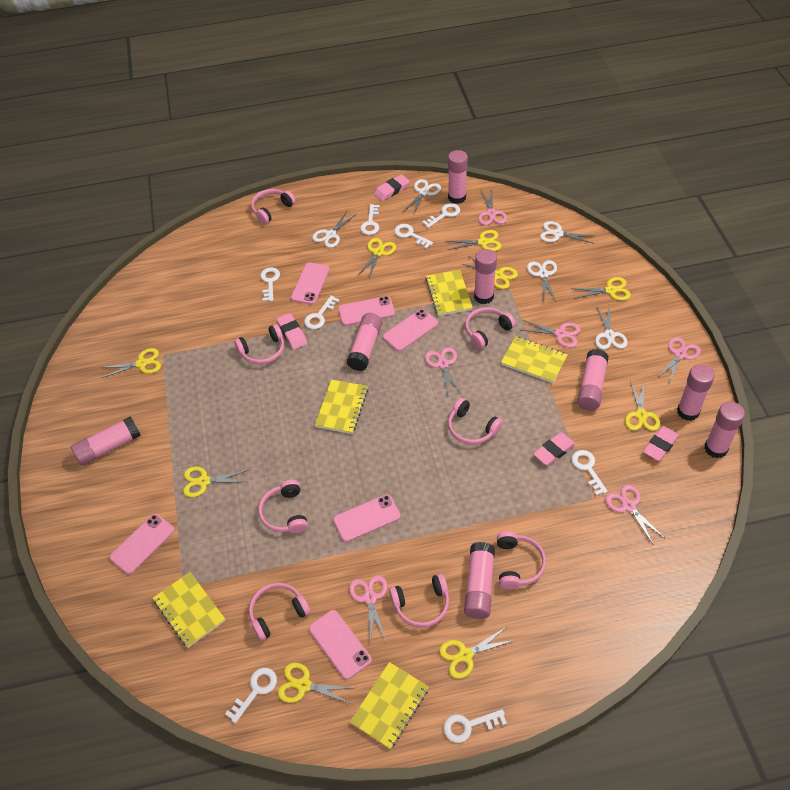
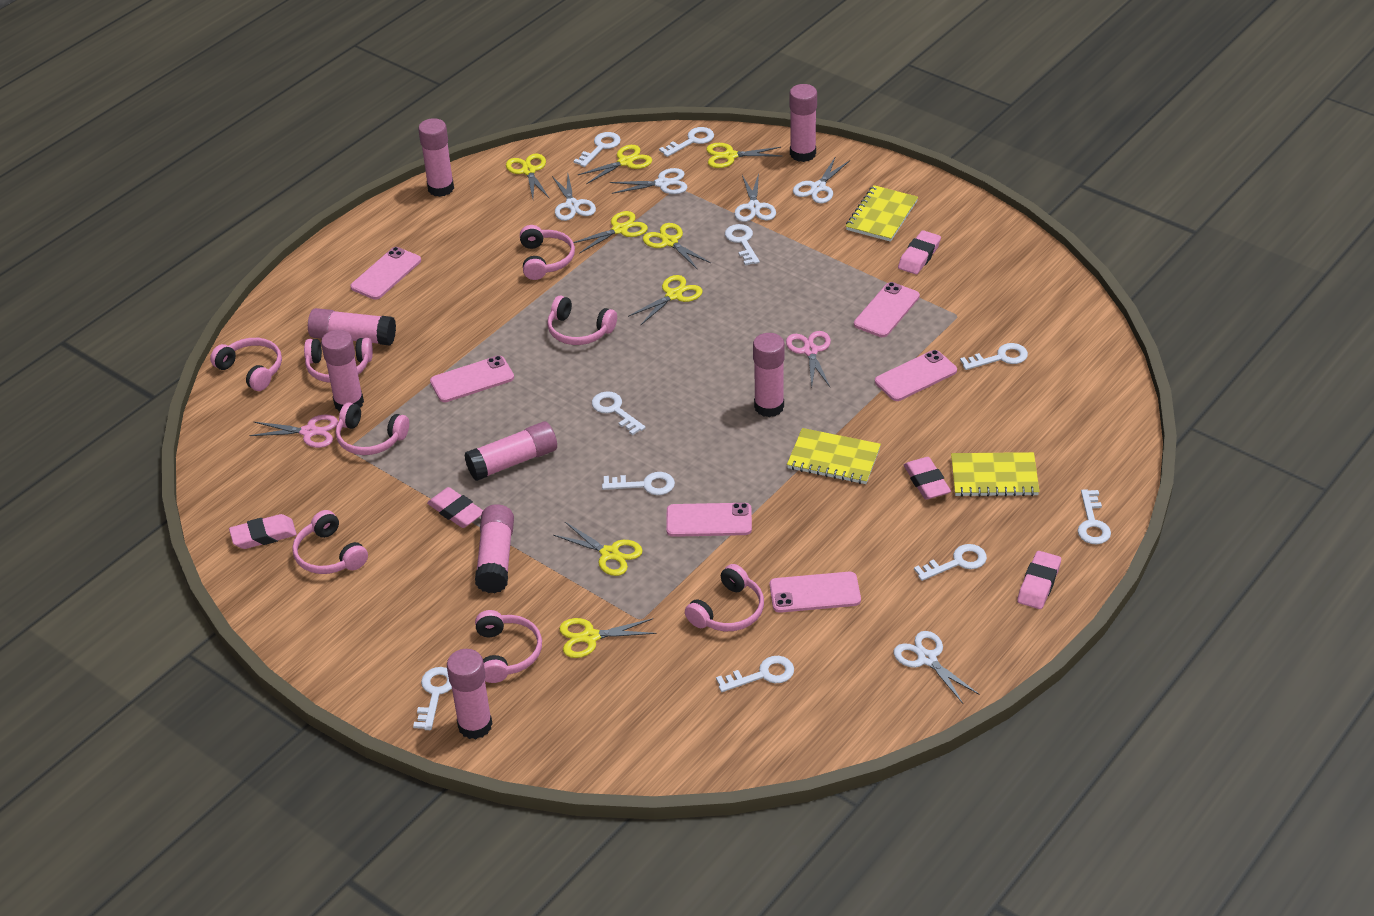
pink eraser: [276,313,307,350] [374,174,410,201] [533,432,576,465] [643,426,679,461] = 4 -> [229,514,297,549] [427,487,483,528] [898,230,941,274] [904,457,951,500] [1017,551,1061,609] = 5
pink scissors: [349,575,387,645] [425,347,461,394] [478,190,507,225] [522,320,581,347] [605,485,665,544] [656,337,701,383] = 6 -> [249,414,338,448] [786,331,831,387] = 2
white key: [225,668,277,723] [260,267,280,301] [304,296,340,329] [360,204,380,235] [394,224,433,249] [422,203,460,228] [443,709,507,743] [571,450,608,496] = 8 -> [413,667,452,730] [574,132,621,167] [592,391,646,435] [602,472,675,495] [659,127,714,157] [716,656,794,692] [725,224,760,266] [914,544,987,581] [960,343,1028,370] [1078,489,1111,544] = 10
yellow notebook: [153,572,226,648] [315,380,368,434] [350,662,429,749] [426,270,473,316] [501,336,568,383] = 5 -> [787,428,881,484] [846,185,918,242] [951,452,1040,497] = 3
yellow scissors: [100,348,161,378] [183,467,249,497] [278,663,353,704] [358,238,396,278] [439,627,515,679] [447,230,501,251] [463,256,518,289] [571,277,631,300] [625,380,660,431] = 9 -> [506,153,550,199] [553,522,643,576] [559,618,657,658] [573,211,648,254] [578,145,652,184] [628,275,703,325] [643,223,711,270] [706,143,781,168] = 8

